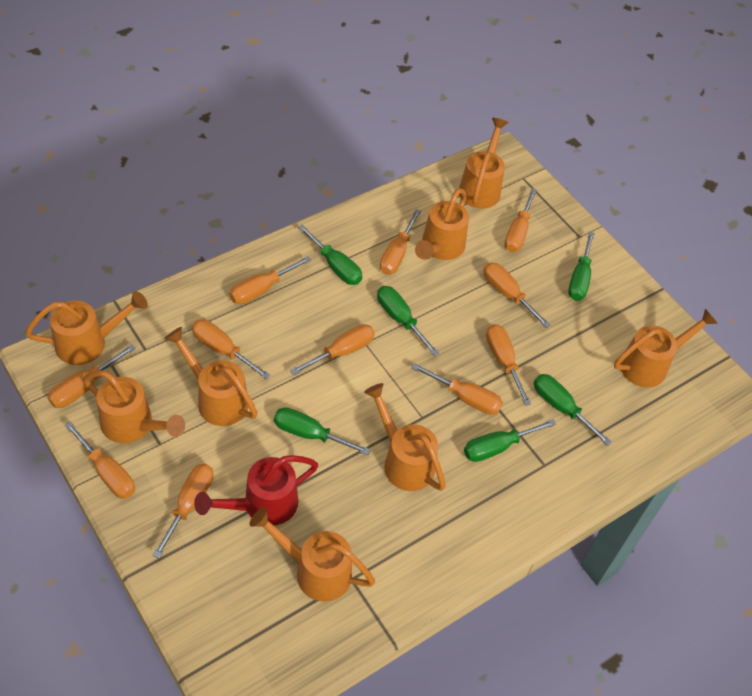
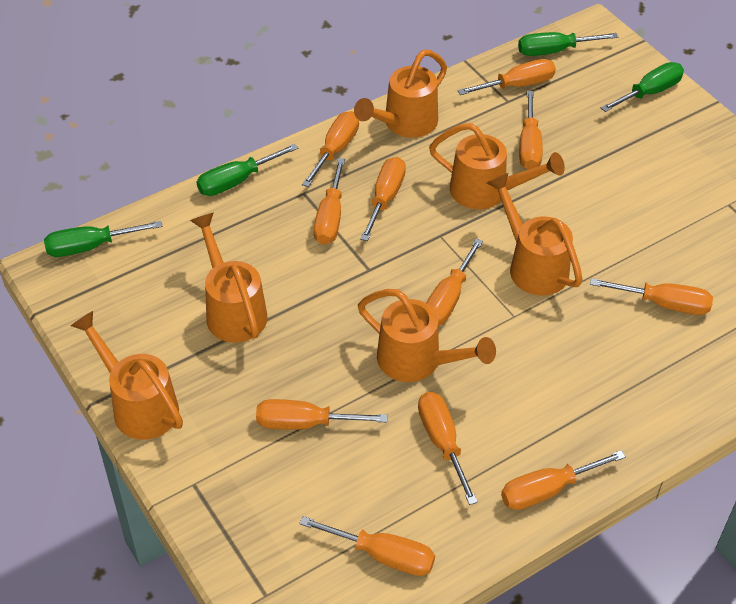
green screwdriver: [274,407,370,455] [298,224,362,285] [377,286,439,356] [464,419,556,462] [534,374,612,446] [568,232,595,301] = 6 -> [44,221,163,257] [197,144,298,196] [518,32,618,56] [601,62,684,112] = 4
orange watering can: [25,291,148,365] [83,370,185,443] [164,327,258,426] [250,508,375,602] [364,383,446,491] [415,188,469,260] [459,118,509,209] [614,308,718,388] = 8 -> [71,311,183,440] [190,213,268,343] [354,50,447,138] [358,289,496,382] [429,123,565,209] [487,173,583,295] = 6
red watering can: [194,455,318,525] = 1 -> none = 0

